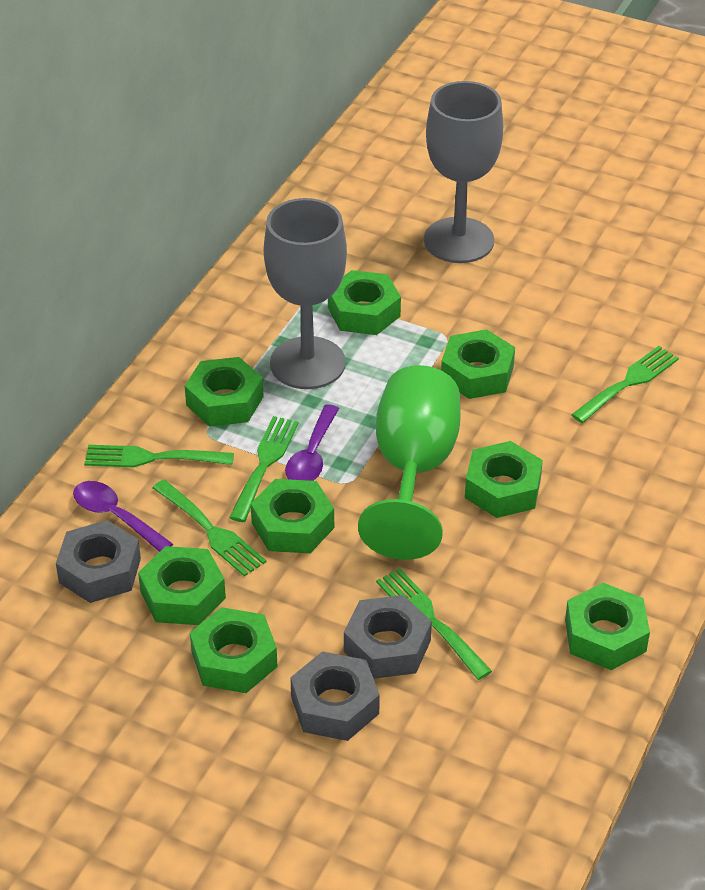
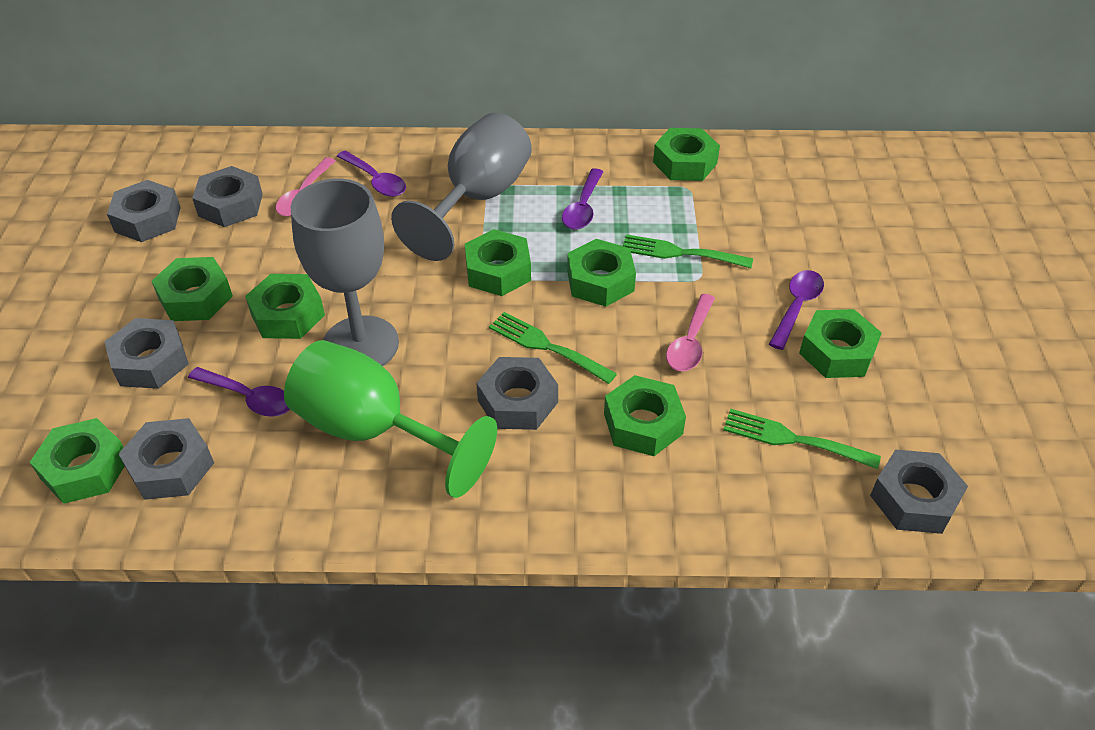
green fork: [84,445,234,467] [152,479,266,577] [229,416,299,522] [376,568,492,680] [571,346,679,423] = 5 -> [489,312,617,384] [623,234,753,268] [723,409,881,469] = 3
grey nut: [56,520,141,603] [290,651,380,741] [344,595,432,679] = 3 -> [104,318,189,389] [107,180,181,242] [119,418,214,500] [192,166,263,227] [476,357,558,430] [870,450,968,534] = 6
pink spoon: none = 0 -> [276,157,336,216] [666,294,715,371] = 2
purple spoon: [73,481,173,552] [285,404,339,481] = 2 -> [188,367,290,417] [336,150,406,197] [562,168,603,230] [769,270,824,350] = 4

